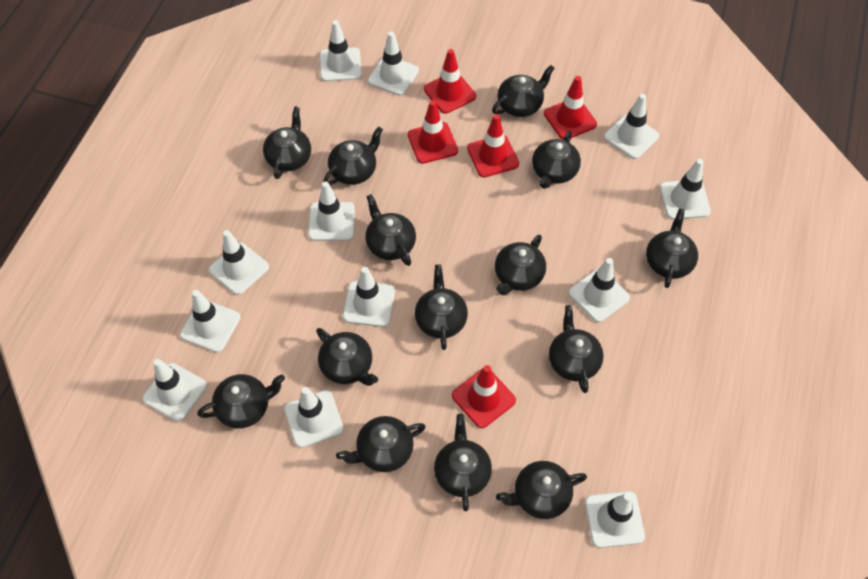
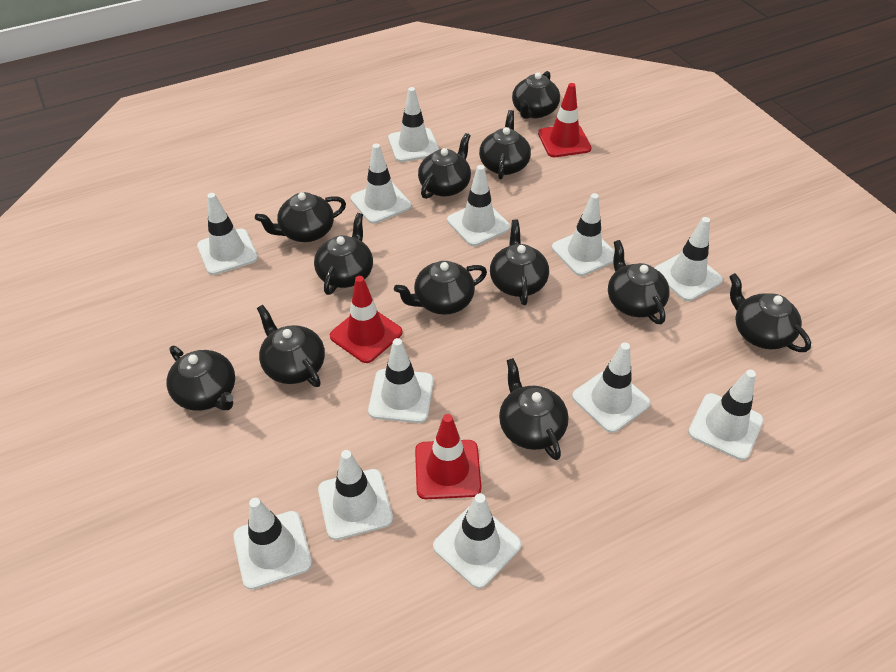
black teapot: [197,374,285,428] [263,106,311,179] [316,328,378,386] [323,127,383,185] [336,416,426,472] [365,194,416,266] [415,264,468,350] [434,414,492,511] [492,65,555,117] [495,235,546,295] [496,461,587,519] [532,131,581,189] [549,305,604,393] [646,209,698,288] = 14 -> [167,346,235,411] [255,192,346,242] [257,305,325,387] [314,213,373,295] [394,261,487,315] [418,133,471,199] [479,110,531,180] [490,220,549,305] [499,358,569,460] [512,71,560,119] [608,240,670,324] [729,273,811,352] = 12
red traffic cone: [408,100,458,164] [424,49,476,114] [452,365,516,428] [467,114,519,177] [544,76,597,140] = 5 -> [330,276,403,363] [415,414,482,499] [538,83,592,157] = 3

